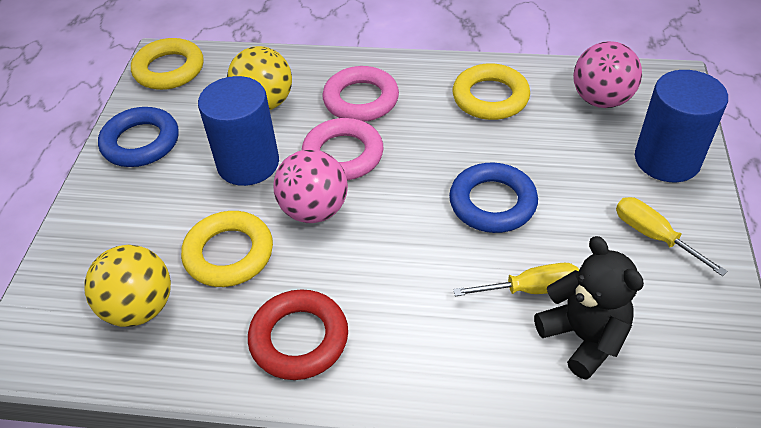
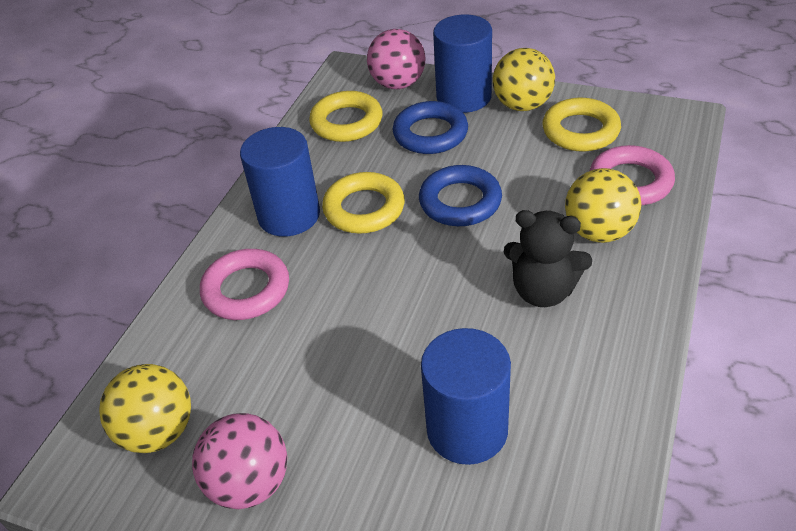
blue cylinder: [198,76,279,186] [635,70,728,182] = 2 -> [240,127,320,236] [421,328,511,465] [433,15,492,113] = 3
red ring: [248,289,348,380] = 1 -> none = 0
yellow ball: [84,245,171,327] [227,46,292,110] = 2 -> [99,364,191,453] [493,48,555,111] [565,168,641,243] = 3
yellow screwdriver: [453,263,580,296] [616,197,727,276] = 2 -> none = 0

